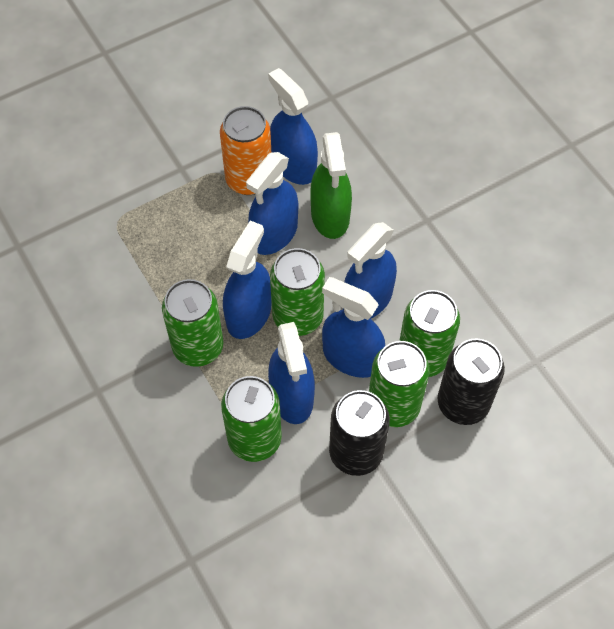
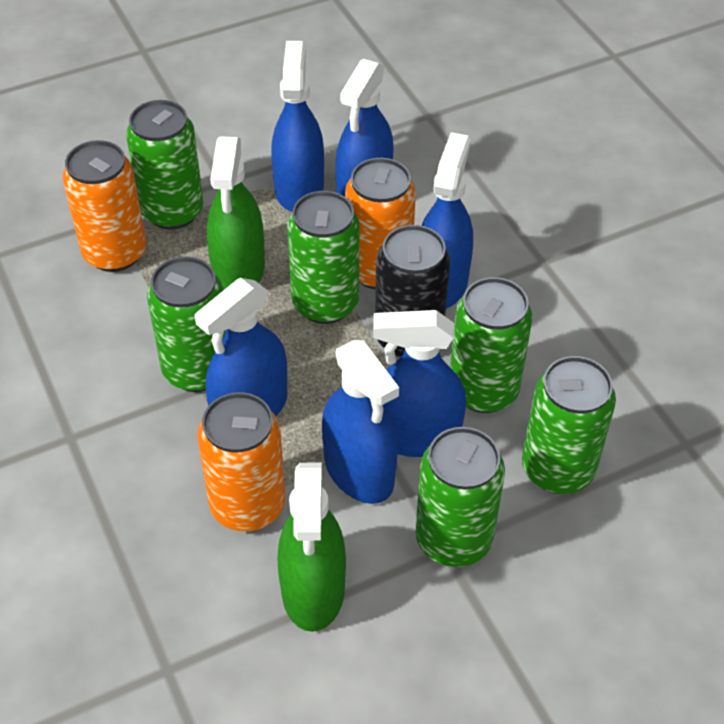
black can: [329,390,390,476] [438,339,505,425] = 2 -> [375,225,450,357] = 1
green can: [162,279,224,367] [221,376,282,462] [270,248,325,336] [369,341,430,427] [399,290,460,377] = 5 -> [126,100,204,230] [147,256,226,392] [287,191,360,324] [415,427,505,567] [450,277,533,413] [522,356,616,494] = 6
green spray bottle: [310,132,352,239] = 1 -> [207,136,265,290] [278,463,346,632] = 2
orange can: [220,106,271,195] = 1 -> [63,140,146,272] [197,392,285,531] [345,158,416,289] = 3

